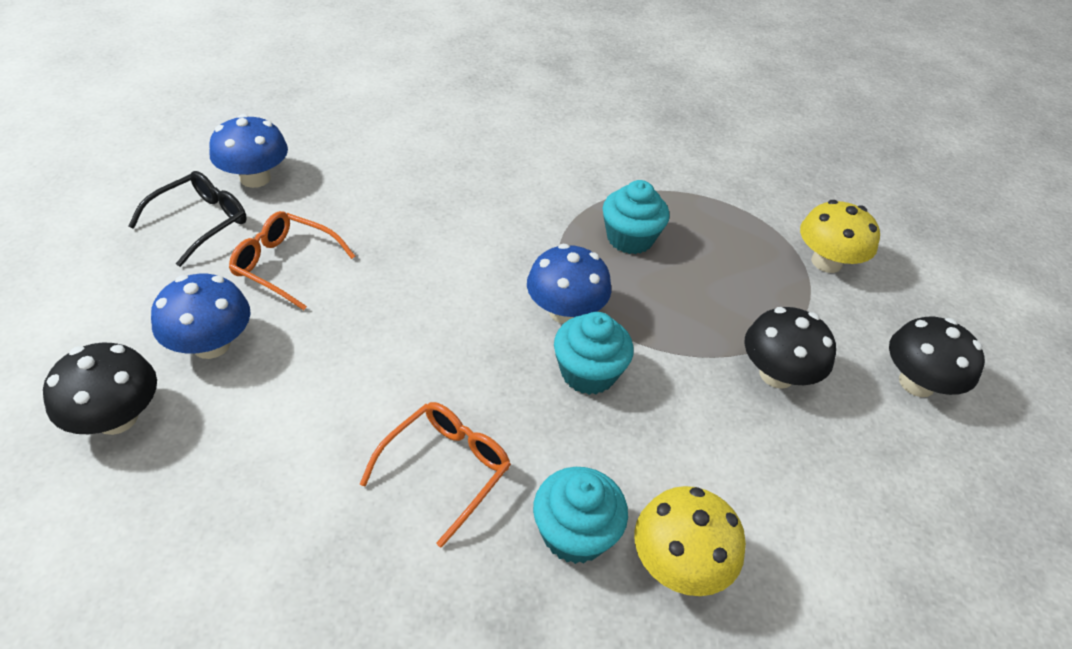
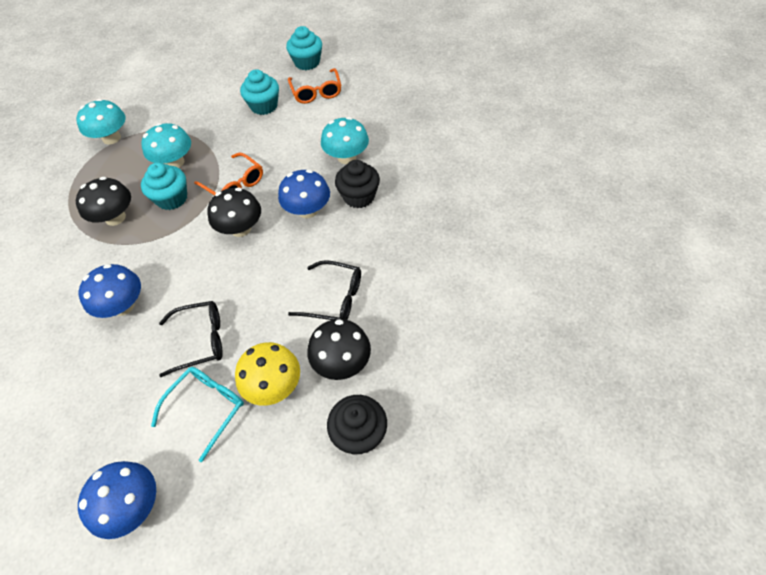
black cupcake: none = 0 -> [327,395,387,454] [335,160,380,208] = 2
black glasses: [128,171,247,267] = 1 -> [159,301,223,377] [288,260,361,320] = 2
turquoise glasses: none = 0 -> [151,367,244,462] = 1
turquoise mushroom: none = 0 -> [76,99,126,145] [141,123,191,168] [321,117,369,164] = 3
yellow mushroom: [634,486,746,596] [800,200,880,273] = 2 -> [235,342,300,405] = 1

